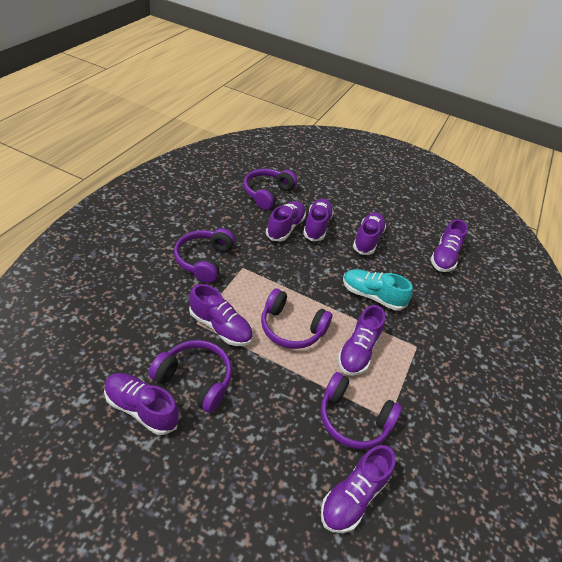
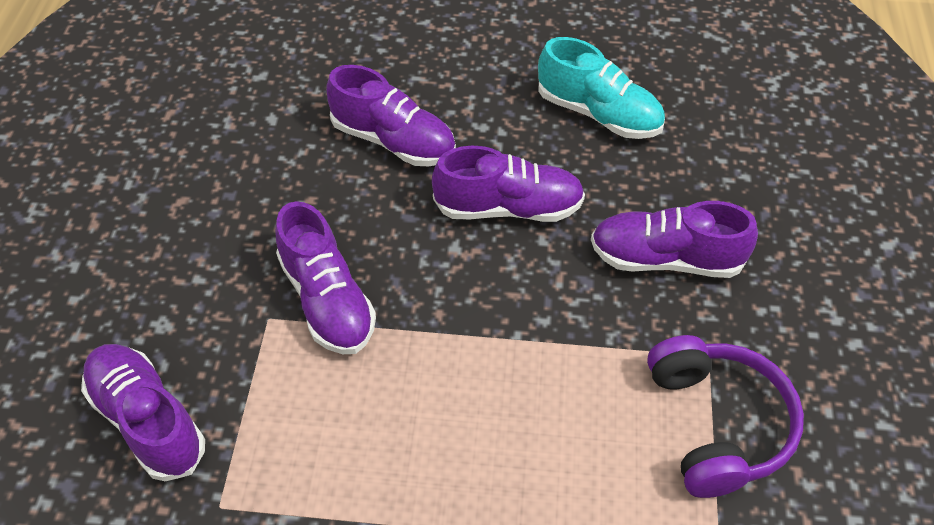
purple headphones: [149,340,232,413] [174,228,235,283] [243,169,297,210] [261,288,332,349] [321,372,402,449] = 5 -> [647,335,804,498] = 1
purple shoe: [104,373,180,435] [189,284,253,346] [266,201,306,241] [303,198,334,241] [321,445,395,533] [338,305,385,376] [353,212,386,255] [431,219,468,272] = 8 -> [81,344,205,481] [275,201,376,354] [326,65,456,166] [432,146,585,222] [591,201,758,278] = 5

